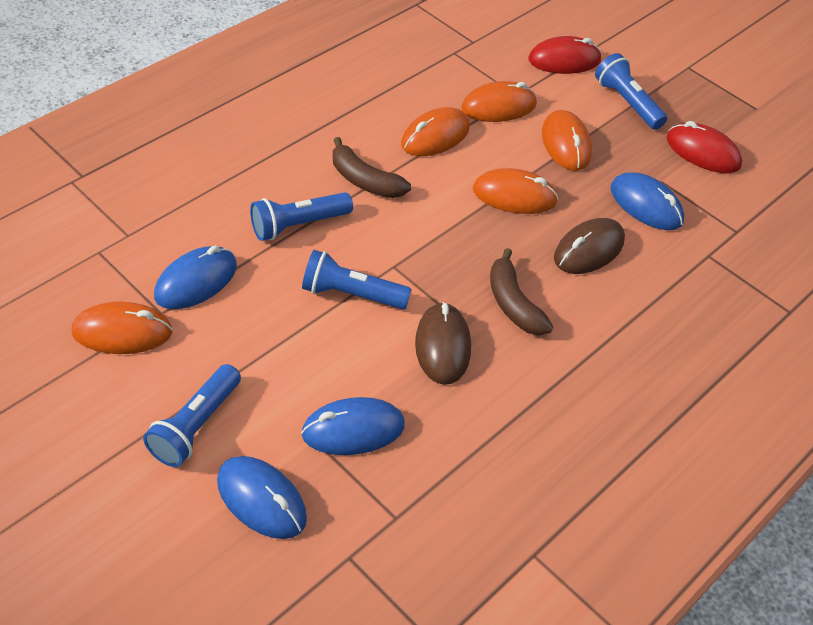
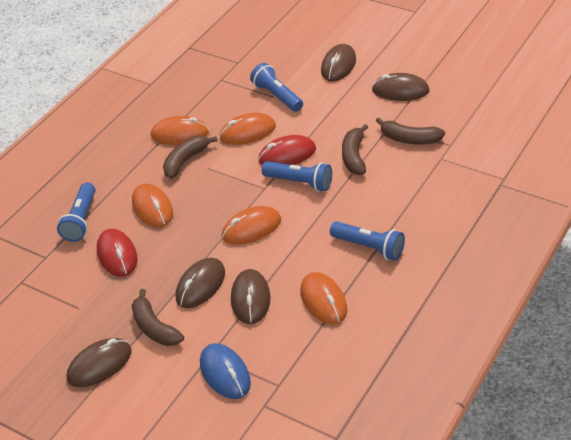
blue mouse: [154,246,237,309] [217,456,307,539] [301,397,405,455] [611,172,684,230] = 4 -> [200,343,251,399] = 1
brown banana: [333,137,411,198] [490,248,553,335] = 2 -> [132,289,184,346] [163,136,217,179] [342,124,368,175] [376,117,445,145] = 4
brown mouse: [415,302,471,385] [554,218,625,274] = 2 -> [67,338,132,387] [176,257,225,308] [231,269,270,324] [321,44,356,82] [372,73,430,101] = 5

